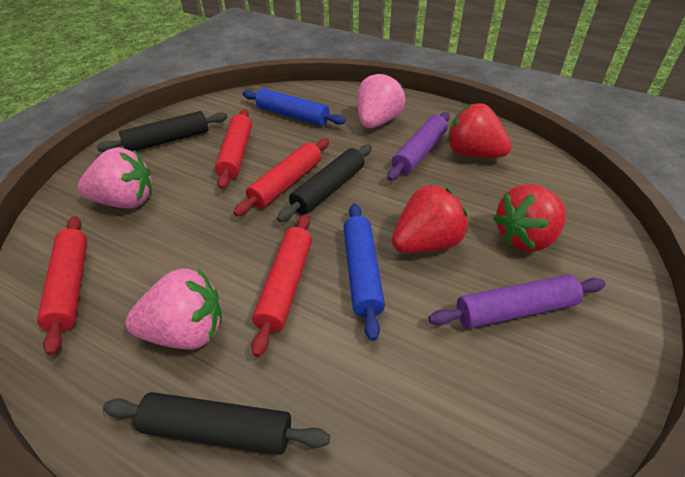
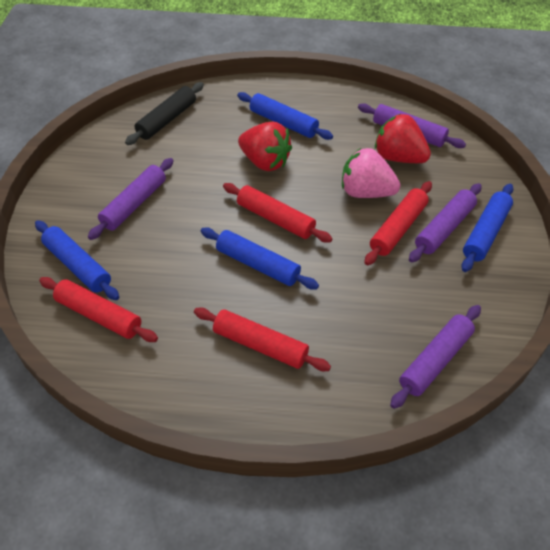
black rolling pin: [96,111,228,152] [103,392,330,455] [277,144,372,222] = 3 -> [125,82,204,145] = 1
blue rolling pin: [243,88,346,126] [344,204,385,341] = 2 -> [35,220,119,300] [201,228,319,290] [237,92,333,140] [461,184,513,272] = 4
pink strawberry: [78,147,152,208] [125,269,222,349] [357,72,405,128] = 3 -> [342,148,400,198] = 1
purple rolling pin: [387,112,450,181] [428,274,606,329] = 2 -> [88,158,173,240] [358,103,466,148] [390,305,481,409] [409,183,481,262] = 4
red strawberry: [392,185,468,253] [447,103,512,158] [493,184,566,252] = 3 -> [238,122,292,171] [375,114,431,163] = 2

